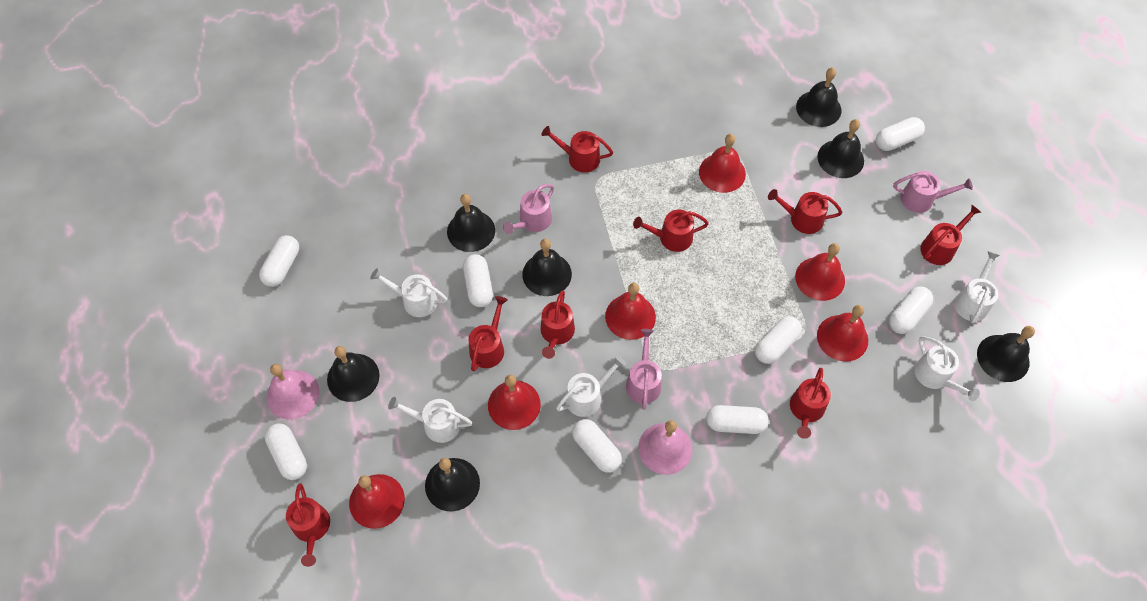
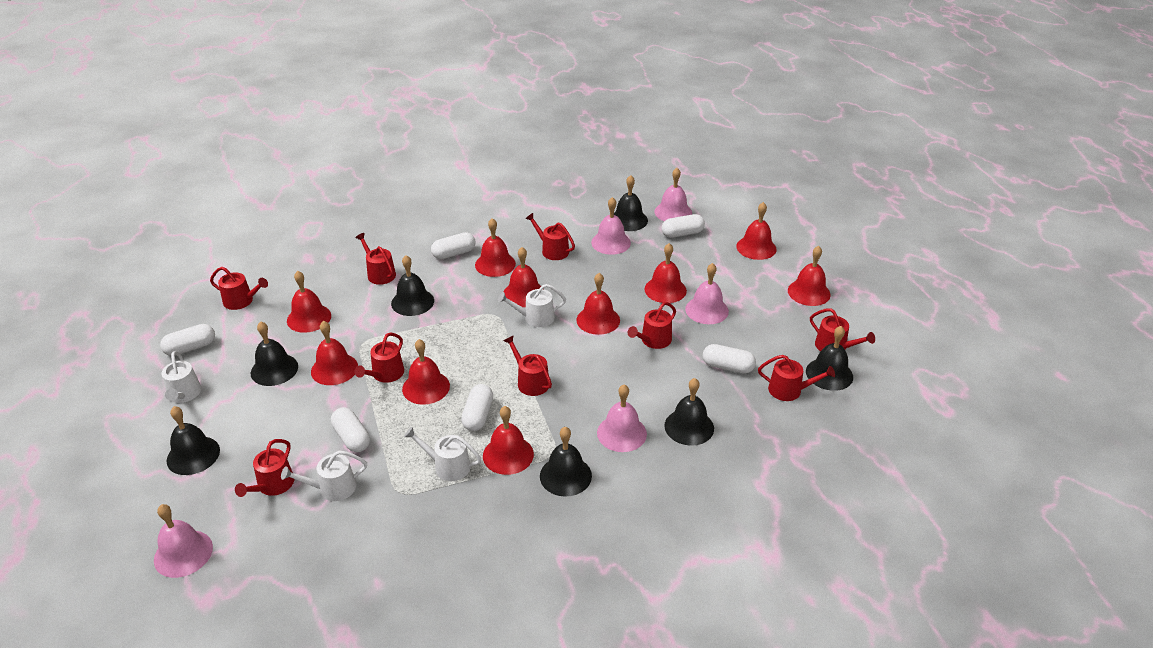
pink bell: [266,364,320,419] [638,420,692,475] = 2 -> [154,504,213,578] [591,197,631,255] [597,384,647,452] [654,168,692,221] [685,263,729,324] = 5
pink watering can: [503,184,554,234] [626,329,662,410] [893,171,973,213] = 3 -> none = 0
red bell: [349,474,405,529] [488,375,541,430] [605,283,656,340] [699,134,746,193] [795,243,845,301] [817,305,868,361] = 6 -> [287,271,331,333] [311,321,358,385] [402,339,450,405] [475,218,516,277] [483,406,534,475] [504,247,544,307] [576,273,620,335] [645,243,687,303] [736,202,776,260] [788,246,831,306] = 10
red watering can: [286,483,330,567] [469,296,508,372] [540,290,575,359] [541,126,613,173] [633,210,709,252] [768,189,842,234] [790,368,831,439] [920,205,981,265] = 8 -> [210,267,268,310] [235,439,294,497] [355,233,396,285] [355,333,404,383] [504,335,552,396] [525,213,575,260] [628,302,676,349] [758,355,835,401] [810,308,875,351] = 9
white capsule: [259,235,299,287] [265,423,307,480] [463,254,493,307] [572,419,622,473] [706,405,769,434] [755,316,802,364] [876,117,925,151] [889,287,933,334] = 8 -> [160,324,215,356] [331,407,370,452] [431,232,476,259] [461,384,493,431] [662,214,705,238] [703,344,756,374] = 6
white watering can: [370,268,447,317] [388,397,472,443] [556,355,626,417] [915,336,980,401] [954,251,1000,323] = 5 -> [162,351,201,403] [281,451,367,501] [404,427,481,481] [498,284,566,327] = 4

